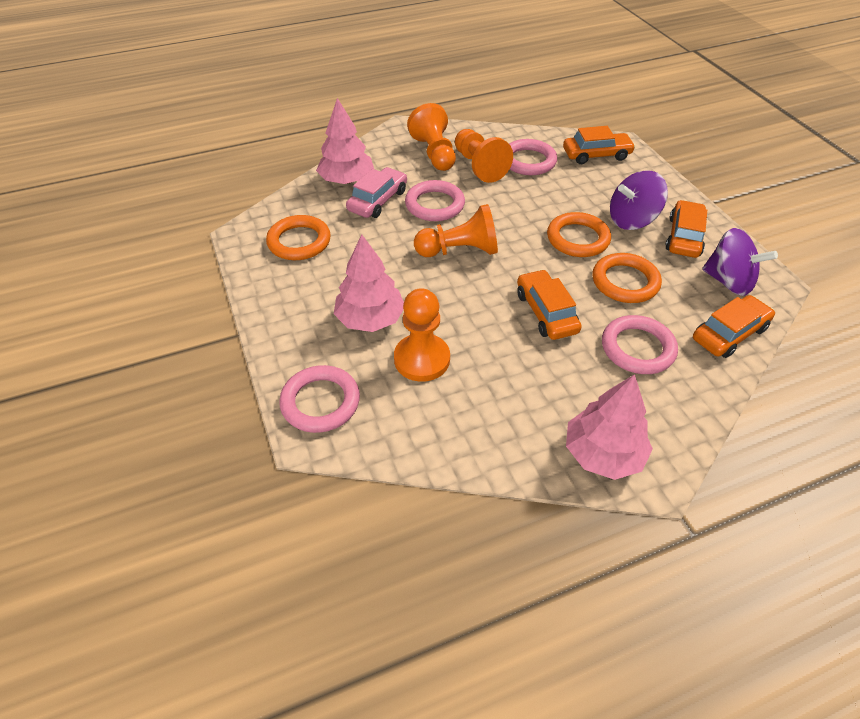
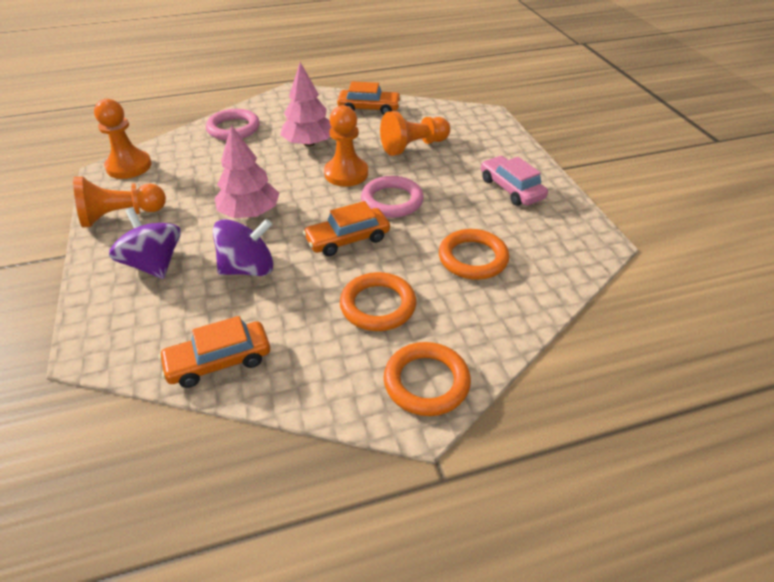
orange car: [517,269,582,340] [563,126,636,164] [665,200,707,258] [693,295,775,358] = 4 -> [158,316,270,388] [303,201,390,256] [337,81,401,115] = 3
pink ring: [279,365,360,433] [405,180,465,221] [509,139,557,175] [602,315,678,374] = 4 -> [206,109,260,141] [361,176,424,218] = 2
pink tree: [316,98,374,184] [334,235,404,332] [566,374,653,480] = 3 -> [215,125,279,218] [280,62,332,147] = 2

